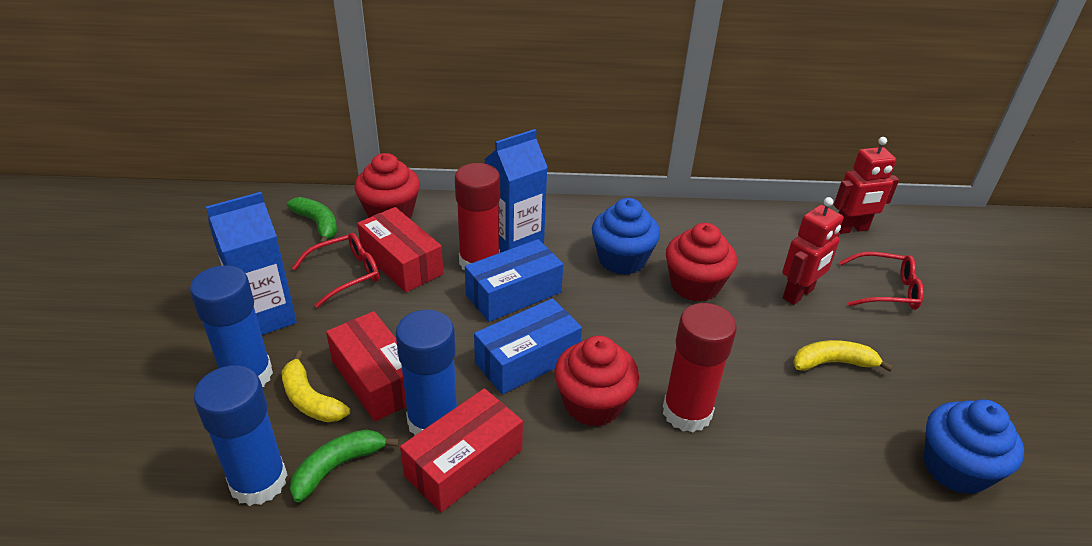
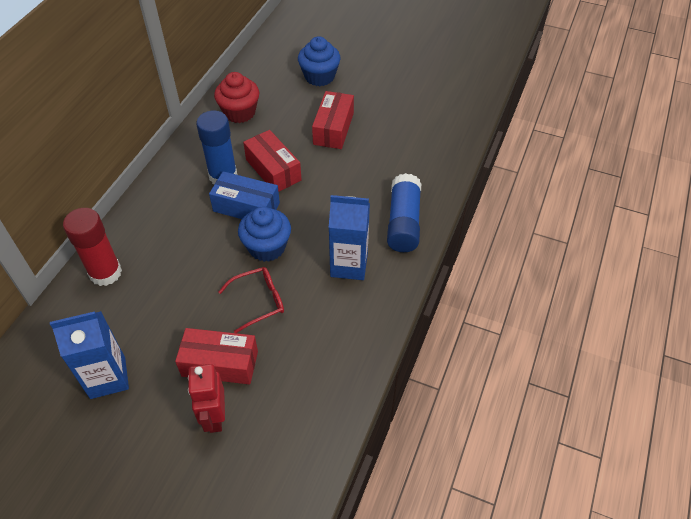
blue box: [465,239,563,322] [474,298,582,394] = 2 -> [209,171,280,219] = 1
blue glue stick: [190,265,273,387] [194,365,287,506] [395,310,457,436] = 3 -> [196,111,237,184] [387,173,421,252] = 2
green banana: [287,197,337,243] [290,429,399,502] = 2 -> none = 0
red cupcake: [354,153,420,219] [554,336,639,427] [666,223,737,302] = 3 -> [214,72,260,123] = 1
red glasses: [292,233,379,308] [839,252,924,309] = 2 -> [218,267,284,333] = 1
red glue stick: [455,163,500,270] [663,303,737,432] = 2 -> [63,208,122,286] = 1
red robot: [782,197,843,305] [834,137,899,234] = 2 -> [188,364,225,433] = 1
yellow banana: [282,351,350,422] [793,340,893,372] = 2 -> none = 0

